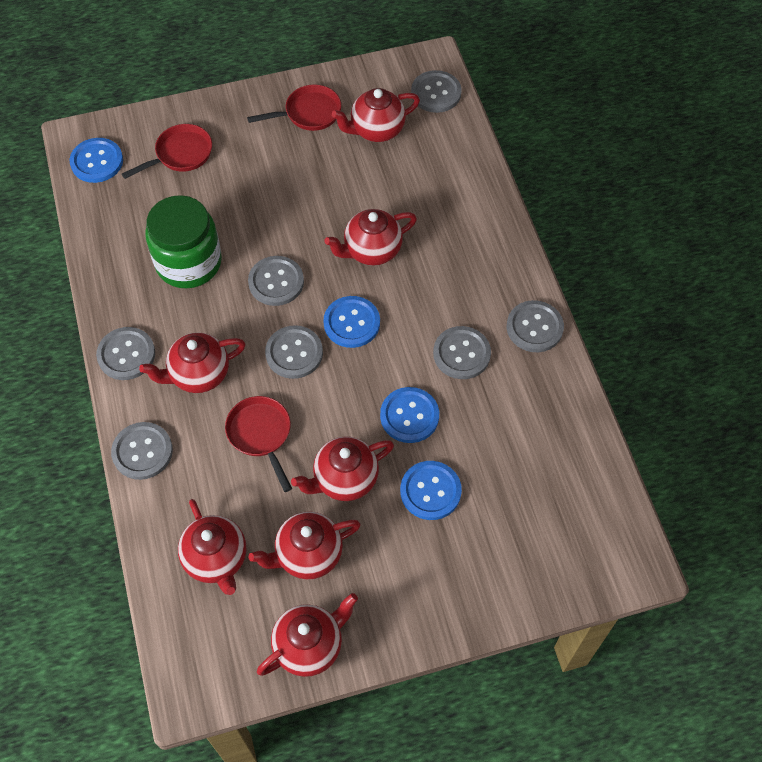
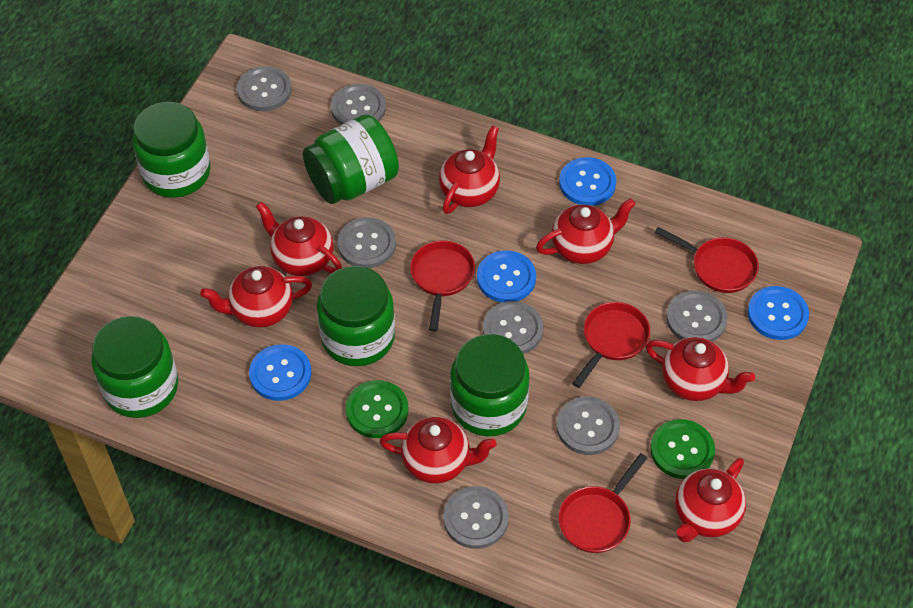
green button: none = 0 -> [346,380,408,438] [651,419,715,479] = 2
green jar: [145,195,222,288] = 1 -> [92,316,178,418] [133,102,211,198] [303,114,399,204] [317,266,395,366] [450,334,530,436] = 5
red pan: [122,124,212,179] [225,396,292,492] [247,84,341,131] = 3 -> [410,240,475,332] [559,453,647,553] [572,302,650,388] [654,227,759,293] = 4

